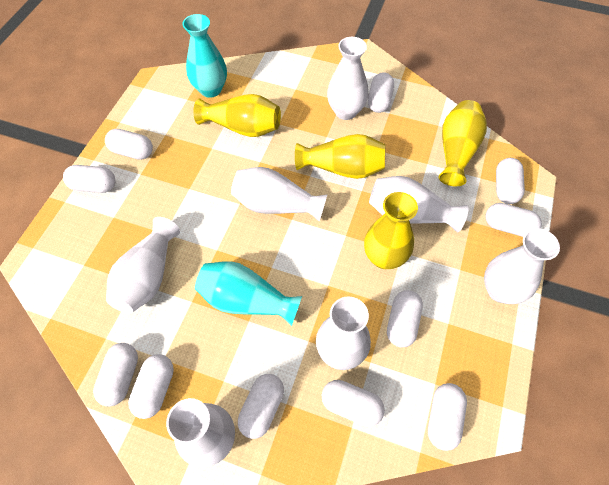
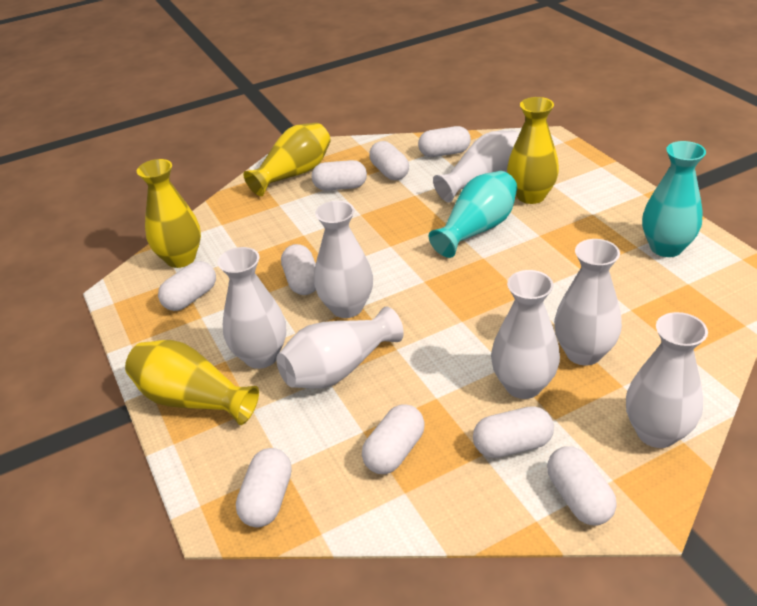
white capsule: [63,165,116,193] [93,343,138,407] [105,129,153,160] [128,354,174,419] [238,374,284,439] [322,380,385,427] [368,72,394,113] [387,290,423,347] [428,383,467,451] [485,203,542,237] [496,158,525,204] = 11 -> [158,261,216,311] [236,448,292,527] [281,244,316,295] [312,160,367,191] [362,404,425,474] [369,141,409,180] [418,126,471,157] [473,406,554,458] [547,446,617,526] = 9

